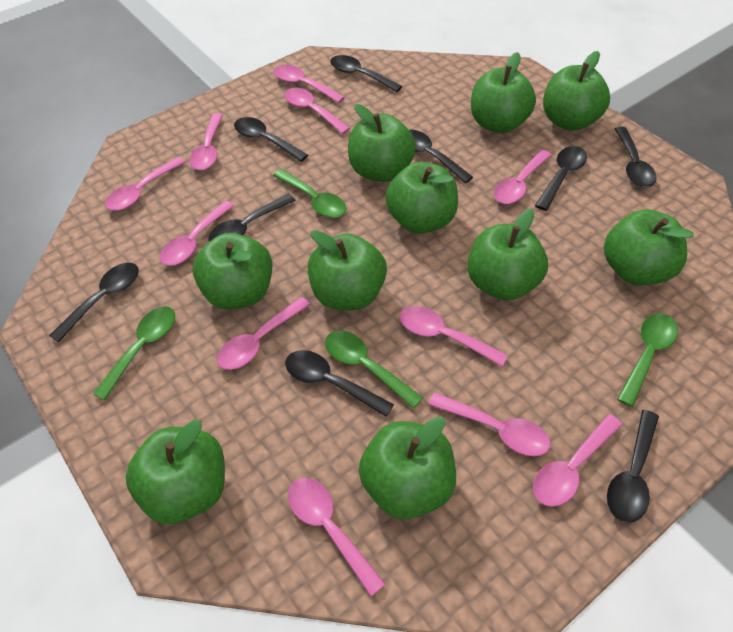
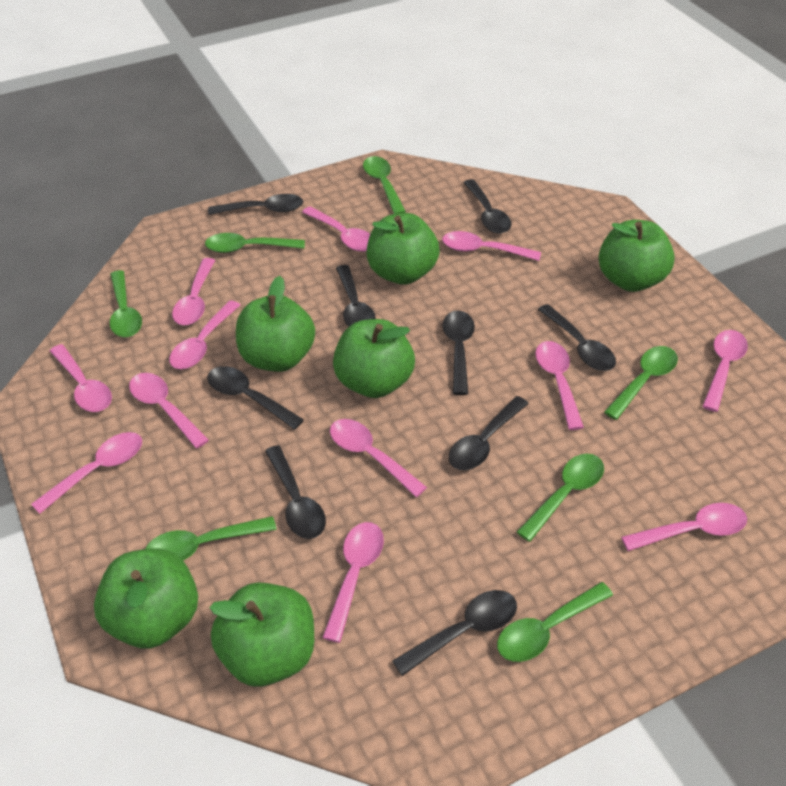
green apple: [126,420,225,524] [193,233,272,310] [308,230,387,310] [348,104,416,182] [359,417,456,519] [385,162,458,234] [467,209,548,301] [471,52,536,133] [543,51,610,131] [604,209,694,285] = 10 -> [94,548,198,649] [209,582,314,687] [236,276,315,372] [333,319,415,398] [367,213,440,285] [599,220,675,292] = 6
green spoon: [93,306,175,400] [273,169,346,218] [325,331,423,409] [617,313,678,407] = 4 -> [110,270,142,337] [146,516,277,561] [205,233,305,253] [363,156,406,214] [497,582,613,662] [517,454,604,542] [604,346,678,420] = 7
pink spoon: [105,157,185,211] [160,201,234,266] [189,113,223,170] [217,297,311,370] [274,65,345,103] [284,87,350,134] [288,478,385,596] [400,306,508,367] [428,392,551,456] [494,150,552,204] [533,414,623,507] = 11 -> [31,432,142,514] [50,344,112,412] [129,373,209,448] [169,300,240,369] [172,258,215,325] [302,206,370,252] [322,522,384,643] [330,419,427,497] [442,231,541,261] [535,341,584,430] [621,503,747,551] [702,330,748,412] = 12

